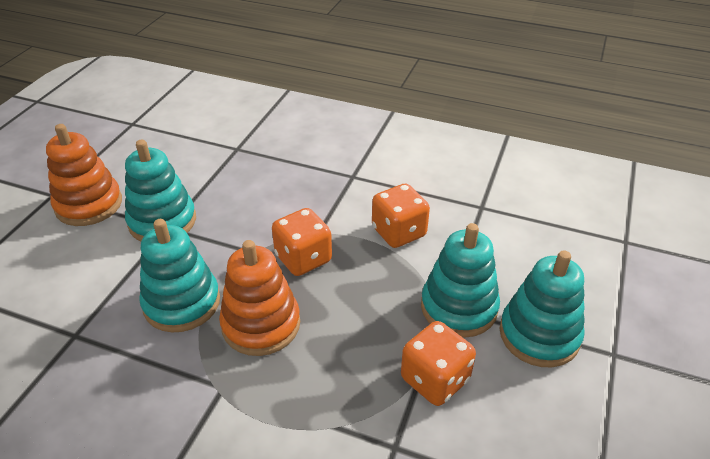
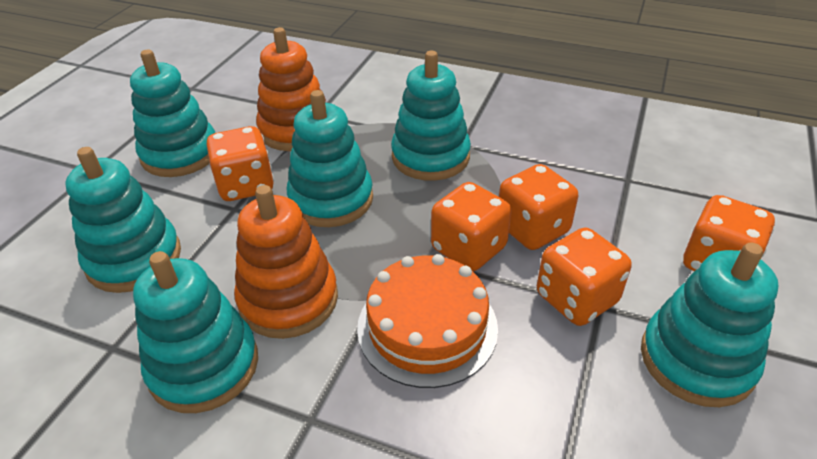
orange cake: none = 0 -> [357,254,498,388] = 1
orange dice: [272,208,332,276] [372,184,430,248] [401,321,476,406] = 3 -> [207,126,274,201] [431,182,511,271] [499,164,578,250] [537,227,631,326] [683,195,775,271] = 5
turquoise stacking toy: [125,140,196,241] [139,219,220,332] [421,223,500,338] [499,250,585,367] = 4 -> [66,147,181,293] [130,49,215,177] [133,251,258,413] [287,90,373,227] [391,51,471,181] [641,243,779,407] = 6

